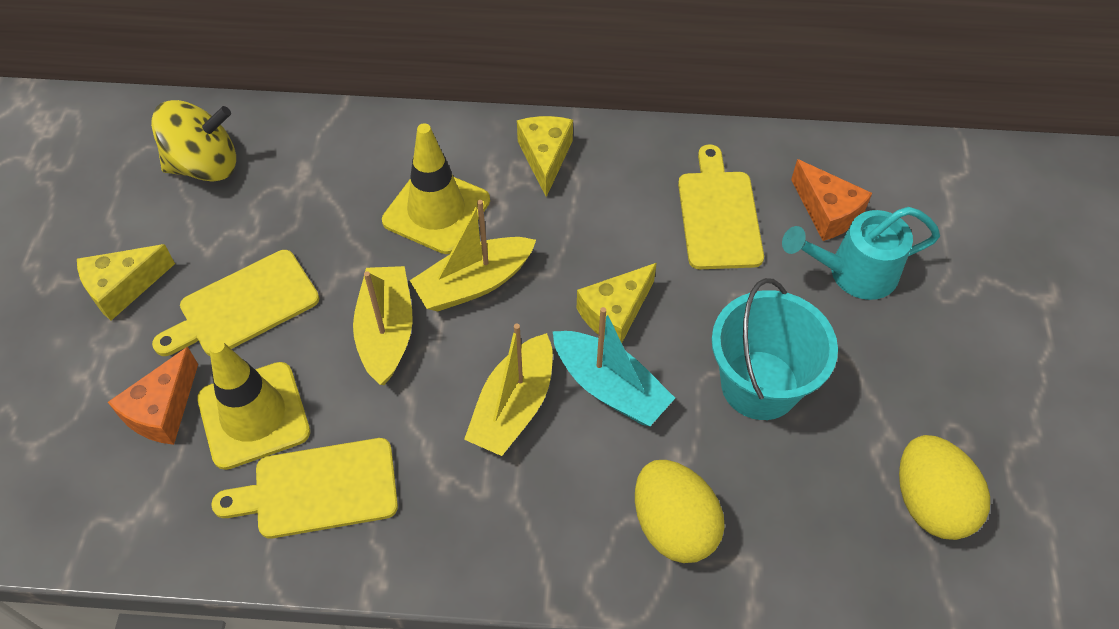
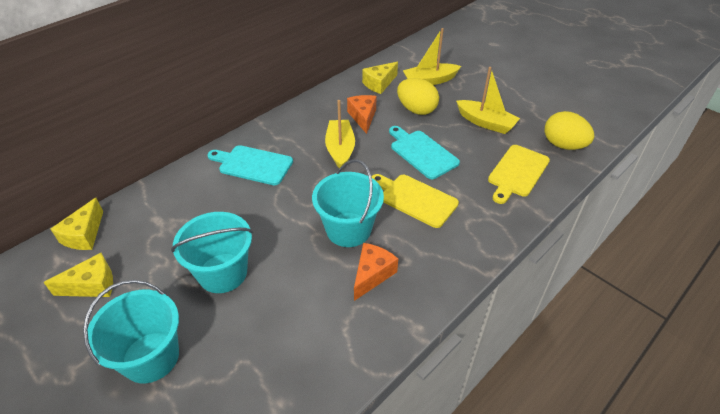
turquoise boat: [553,307,675,426] = 1 -> none = 0
turquoise bucket: [712,278,838,420] = 1 -> [83,280,179,383] [171,212,253,293] [312,160,384,247] = 3
turquoise cutting board: none = 0 -> [207,145,293,185] [389,126,460,179] = 2
turquoise watering can: [782,207,940,300] = 1 -> none = 0
yellow cutting board: [152,250,319,356] [211,438,398,539] [678,144,764,269] = 3 -> [372,174,459,228] [488,145,550,204] = 2
yellow spinning top: [151,100,236,182] = 1 -> none = 0
yellow traffic cone: [197,340,310,470] [382,123,490,254] = 2 -> none = 0

